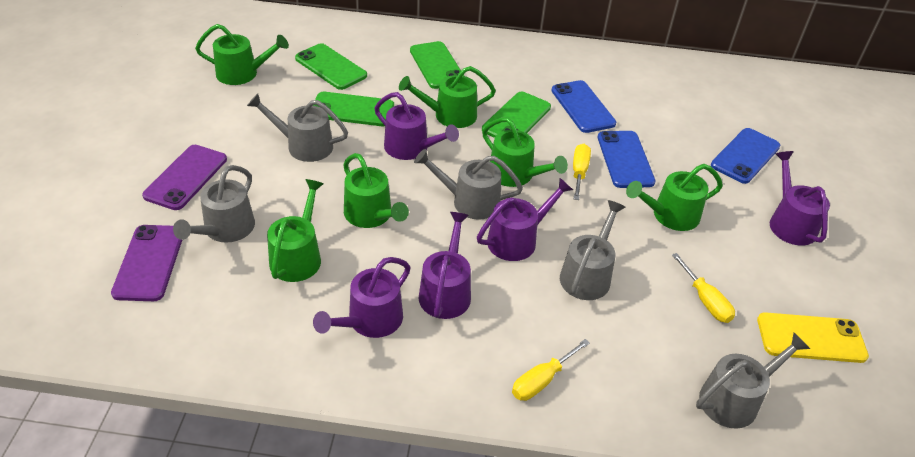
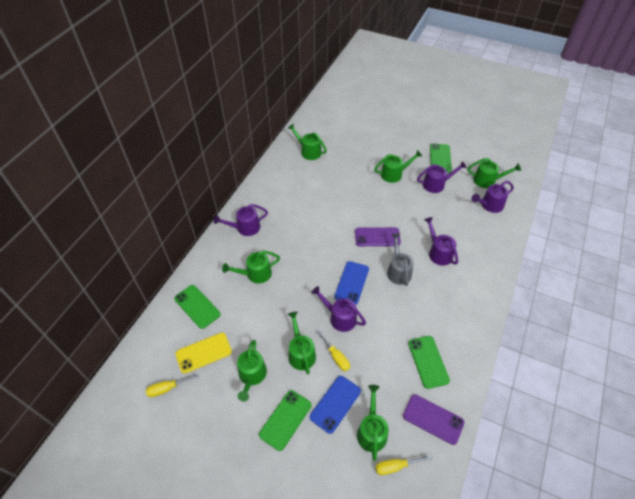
blue phone: [551,80,616,133] [598,131,656,188] [711,128,781,184] = 3 -> [310,376,361,434] [335,261,369,305] = 2
green watering can: [195,24,289,85] [267,179,324,282] [343,153,409,228] [399,66,496,128] [482,117,568,187] [626,164,723,231] = 6 -> [222,251,280,284] [237,340,267,402] [288,124,327,160] [288,312,316,374] [357,385,389,461] [374,150,422,183] [467,158,521,188] = 7
grey watering can: [173,165,255,243] [247,93,348,162] [414,149,523,220] [560,200,625,300] [696,333,810,429] = 5 -> [387,233,414,286] = 1

